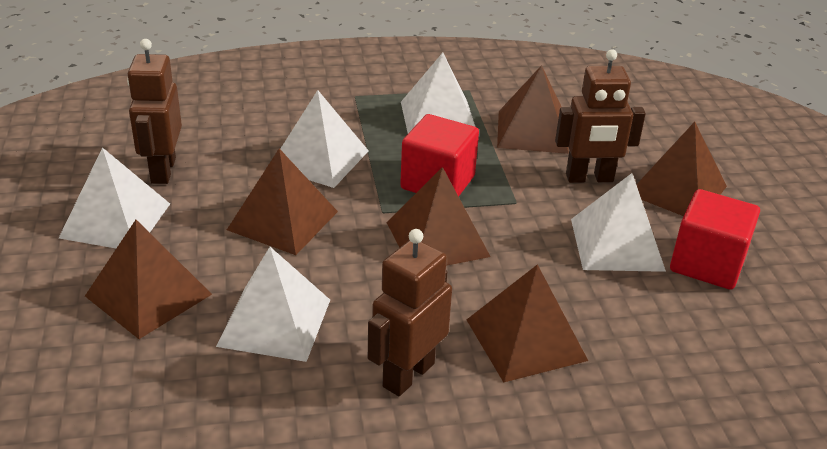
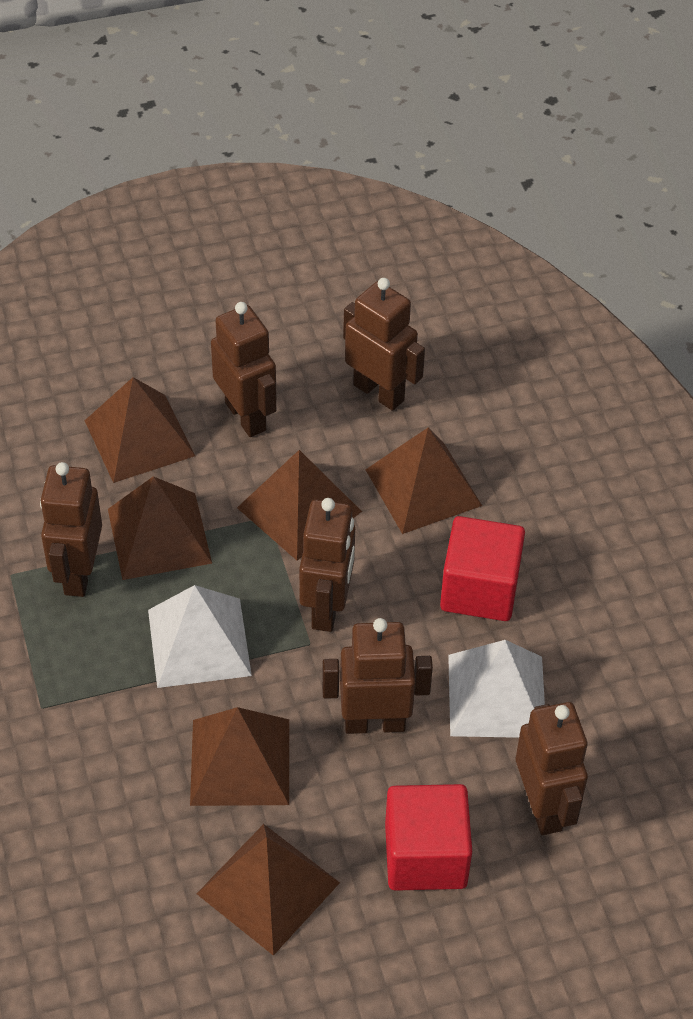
brown robot: [127,39,182,184] [368,229,452,396] [555,49,646,183] = 3 -> [40,462,102,597] [211,302,276,437] [299,498,355,632] [322,618,433,734] [343,278,425,411] [516,702,588,835] = 6
white pyramid: [59,147,170,248] [216,247,330,362] [280,90,369,188] [401,53,475,133] [571,173,666,272] = 5 -> [148,585,252,688] [448,640,545,738] = 2

